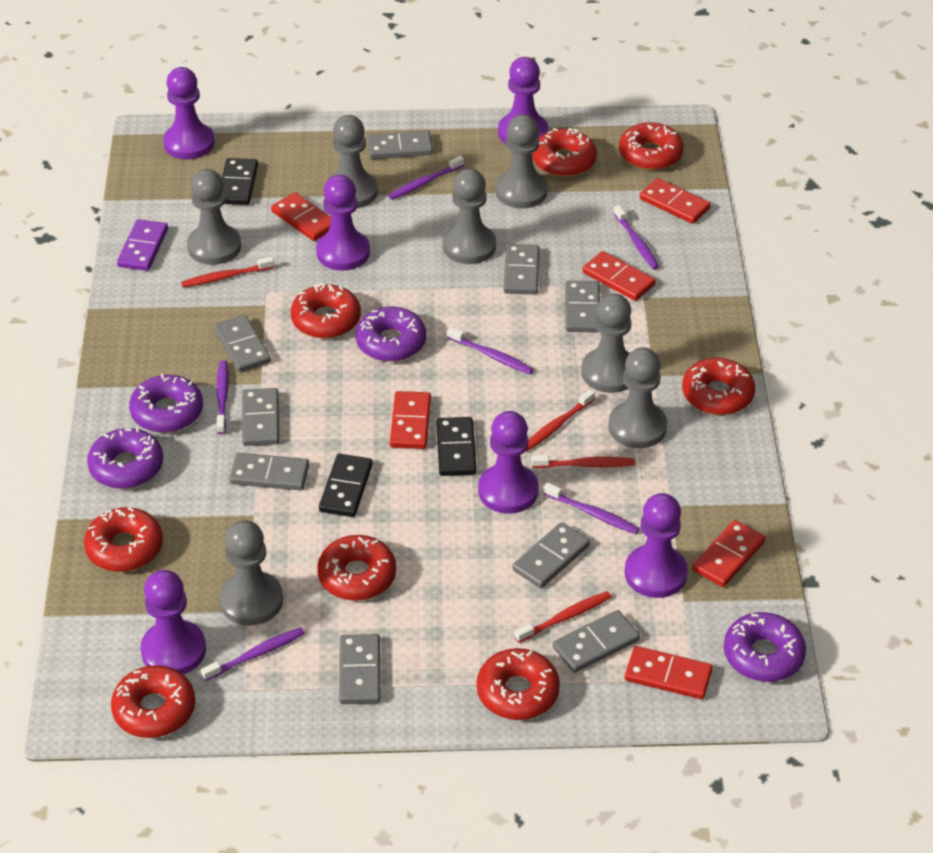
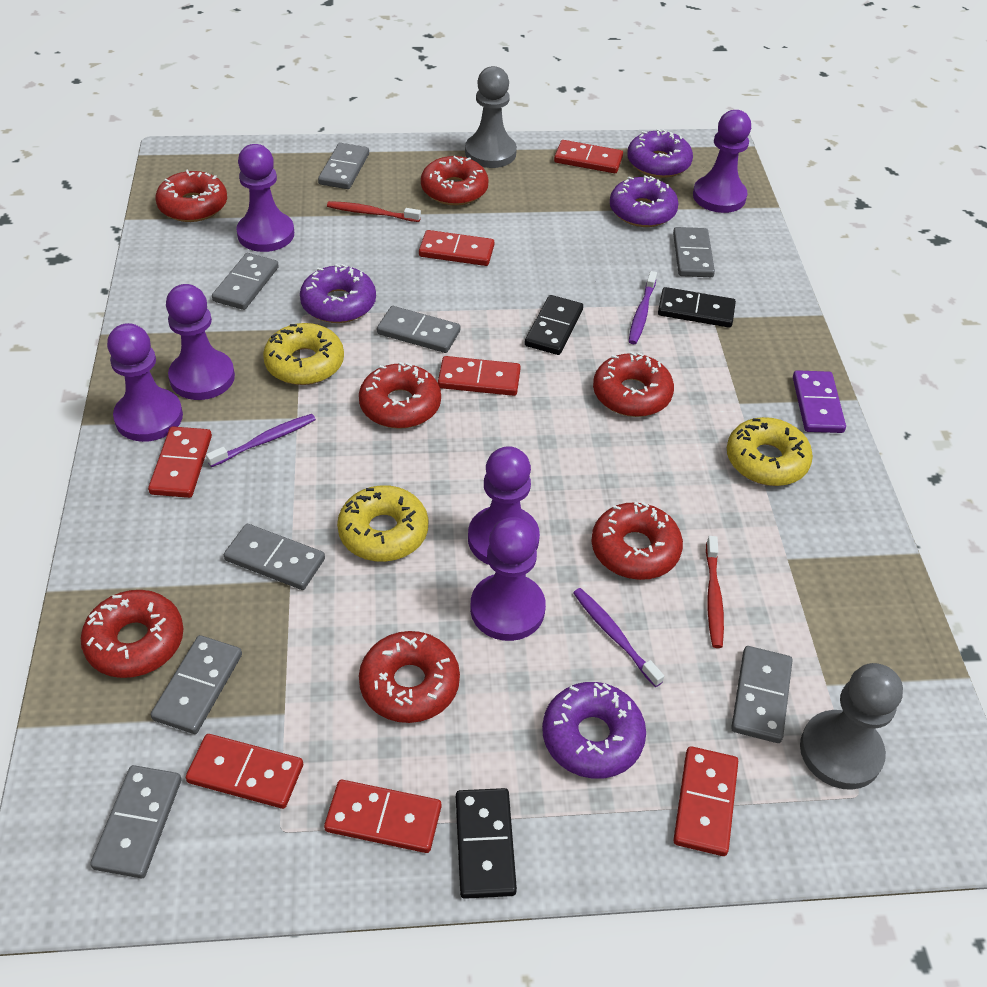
grey domino: [214,315,271,372] [229,453,309,490] [242,388,279,446] [339,634,380,704] [367,131,433,159] [503,244,540,294] [513,522,590,588] [553,610,640,673] [565,281,600,333] = 9 -> [90,765,182,878] [151,635,242,734] [212,253,279,310] [224,524,325,590] [318,143,369,189] [377,306,460,353] [673,227,715,277] [731,646,793,743] = 8
grey pawn: [187,169,241,265] [219,520,283,626] [327,115,378,208] [443,168,496,264] [495,115,548,209] [581,293,631,393] [608,347,667,448] = 7 -> [465,66,517,168] [800,663,903,790] = 2
purple toothbrush: [201,627,305,681] [217,360,229,434] [388,156,464,200] [447,327,534,374] [543,483,639,534] [614,205,659,269] = 6 -> [206,414,316,467] [573,588,664,687] [629,271,657,344] = 3
red domino: [271,192,331,241] [390,391,431,449] [583,251,656,301] [625,646,713,699] [640,178,711,224] [692,520,765,587] = 6 -> [148,426,212,498] [186,734,303,809] [324,780,441,853] [419,230,494,266] [438,356,521,396] [554,140,623,173] [673,746,738,856] = 7
red donut: [84,507,163,572] [111,665,195,738] [291,283,361,339] [317,535,396,601] [477,648,560,720] [532,128,597,177] [619,122,683,170] [682,358,755,415] = 8 -> [81,590,184,678] [156,170,227,222] [359,362,441,429] [359,631,460,723] [421,156,489,205] [591,502,683,580] [593,352,674,417] = 7
red toothbrush: [181,257,274,288] [515,591,611,643] [526,389,595,452] [531,455,635,468] = 4 -> [327,201,421,222] [706,536,724,648] = 2
yellow donut: none = 0 -> [263,323,344,385] [337,485,428,562] [727,417,813,486] = 3

